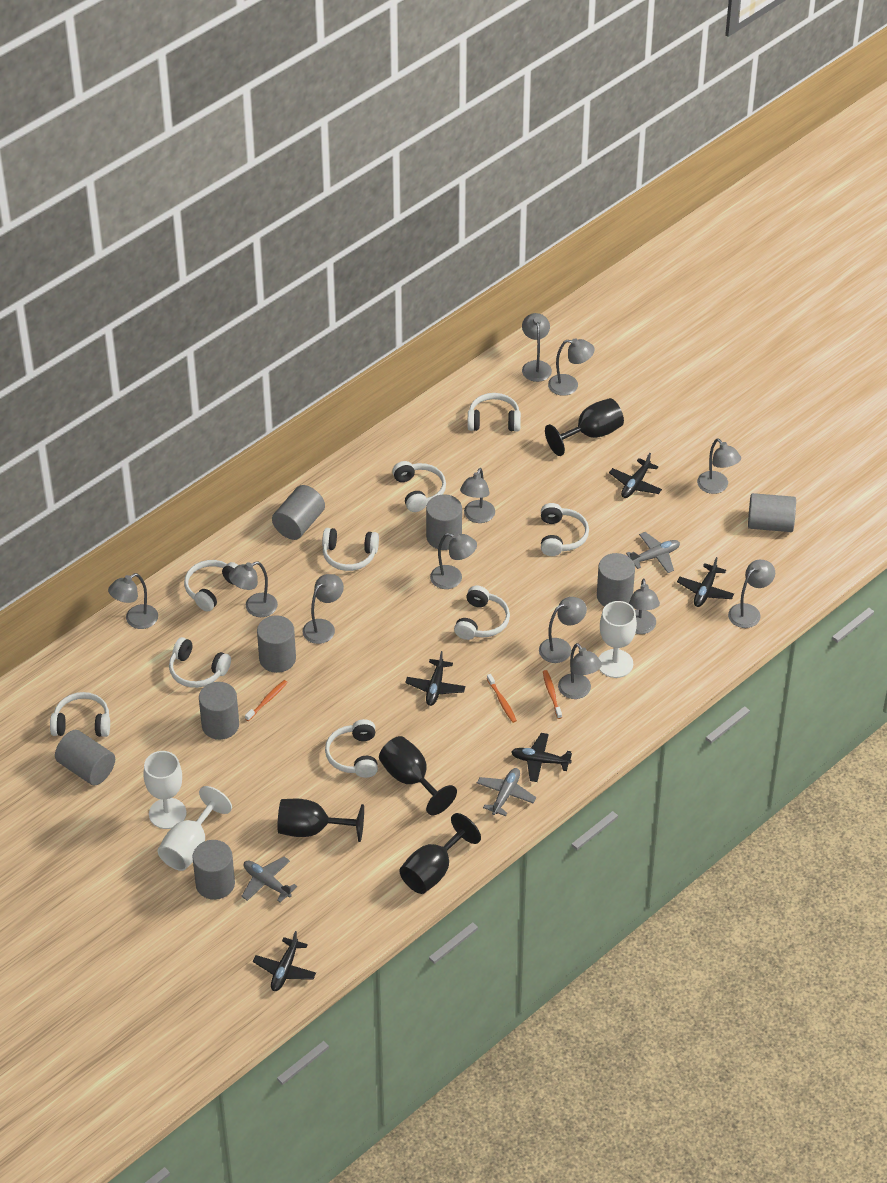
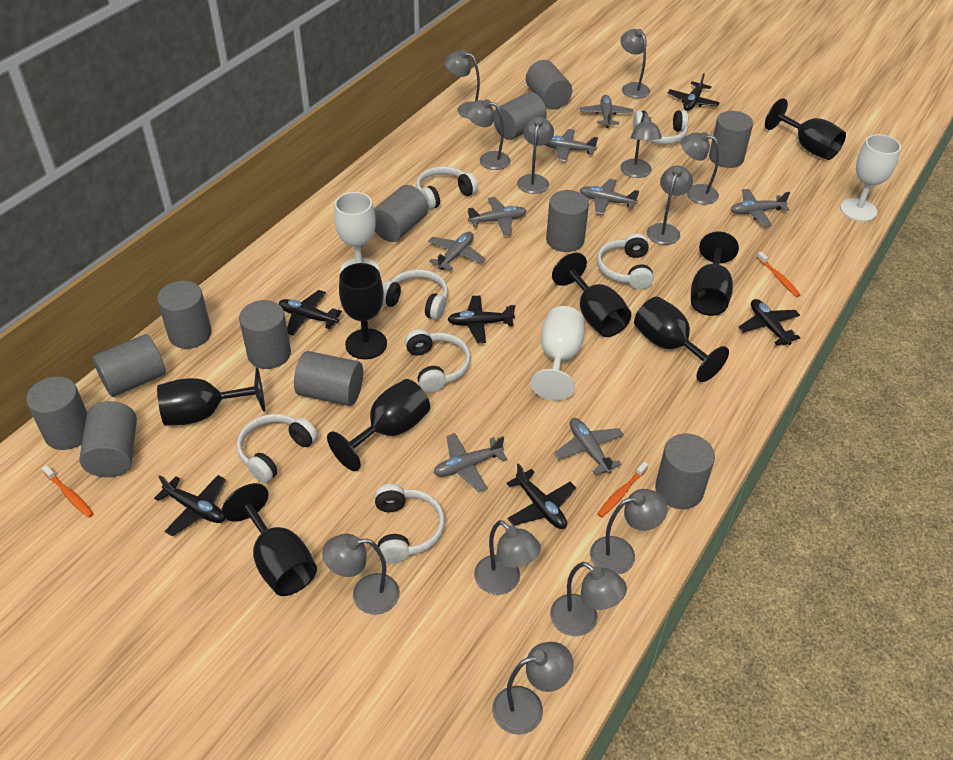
black goblet: [277,799,364,842] [379,736,457,815] [399,813,481,894] [545,398,624,456] = 4 -> [157,367,265,426] [222,483,317,596] [327,379,430,471] [339,263,387,359] [552,253,631,337] [634,297,729,382] [691,232,739,316] [765,98,846,160] = 8
black plane: [253,931,316,991] [405,651,465,706] [511,733,572,782] [609,453,662,498] [677,557,734,607] = 5 -> [154,475,226,536] [279,290,342,335] [447,296,515,343] [506,463,576,529] [668,73,720,111] [739,299,800,346] = 6
grey cylinder: [55,730,115,785] [192,840,235,900] [199,682,239,740] [257,615,296,673] [272,485,325,540] [426,494,462,550] [597,553,635,607] [748,493,796,532] = 8 -> [26,376,87,450] [79,401,137,477] [92,334,166,397] [157,281,212,349] [239,300,291,369] [294,351,363,406] [374,185,428,242] [493,92,547,140] [526,60,572,109] [546,190,589,252] [655,434,715,509] [709,111,753,168] = 12
grey plane: [241,857,297,903] [477,768,536,816] [626,532,680,573] = 3 -> [428,232,486,271] [434,433,507,492] [467,197,526,235] [545,129,598,162] [554,418,624,475] [580,95,634,128] [580,179,639,215] [731,189,790,227] = 8
white headphones: [50,692,110,737] [169,637,231,688] [184,560,238,612] [322,528,379,571] [325,719,378,778] [392,461,446,512] [454,585,510,640] [467,393,521,432] [541,503,589,556] = 9 -> [237,414,318,483] [374,484,445,563] [382,269,448,320] [405,329,471,393] [416,166,478,210] [597,233,654,290] [633,110,688,144] = 7

